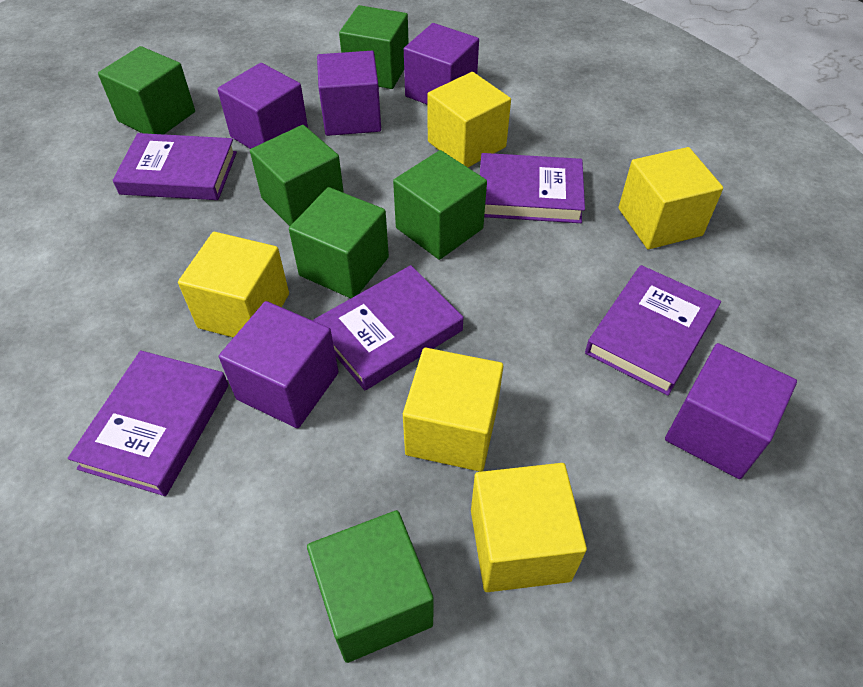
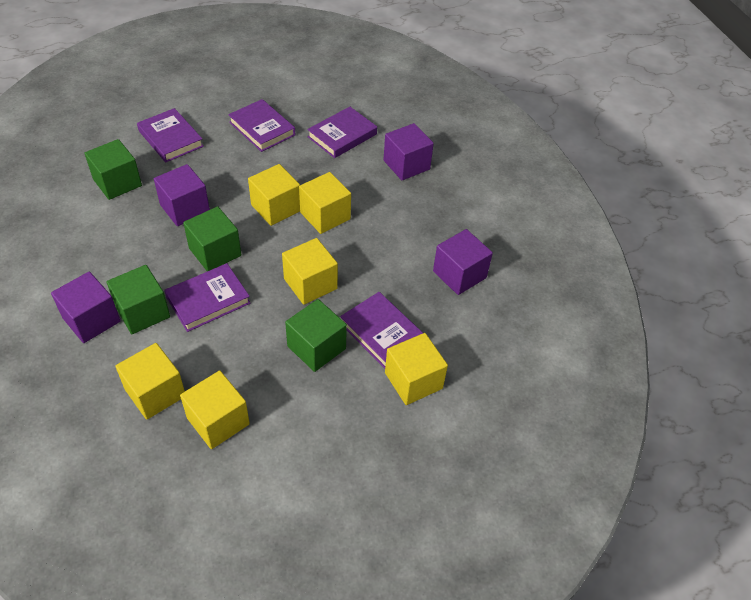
green cube: [98,46,195,134] [250,125,344,226] [289,187,389,298] [307,510,434,663] [339,5,409,89] [393,150,487,260] = 6 -> [85,139,142,200] [107,265,170,334] [183,206,241,271] [285,299,347,372] = 4
purple cube: [217,63,308,149] [219,301,338,428] [317,51,381,136] [404,23,479,104] [665,343,797,479] = 5 -> [51,272,121,343] [154,164,210,226] [383,123,434,180] [433,229,493,295] = 4
yellow cube: [178,232,289,338] [403,348,503,472] [427,72,511,167] [471,463,587,592] [618,147,723,249] = 5 -> [115,343,185,420] [180,371,250,449] [248,164,300,226] [282,238,338,305] [299,172,351,234] [385,333,448,405] = 6

